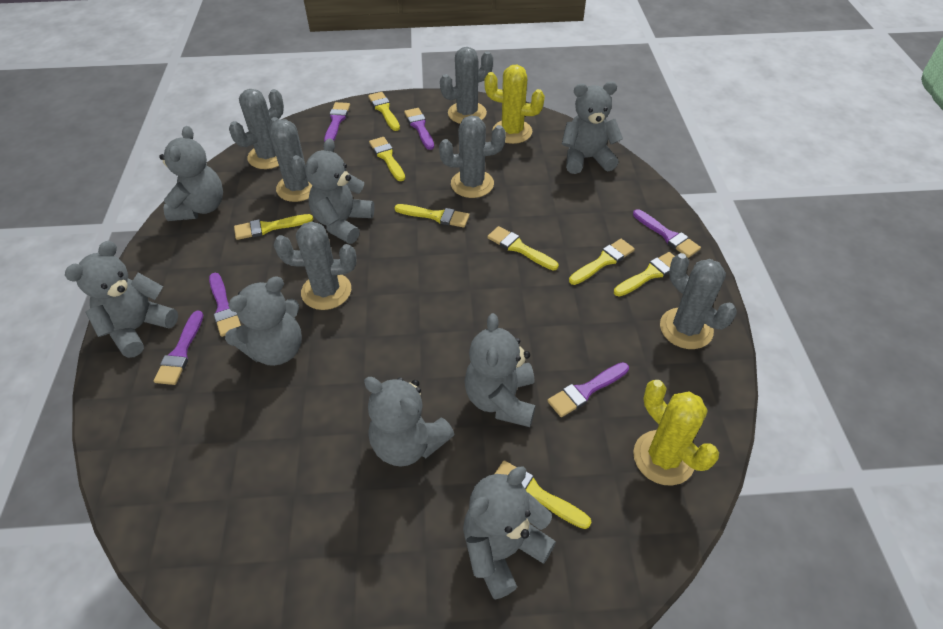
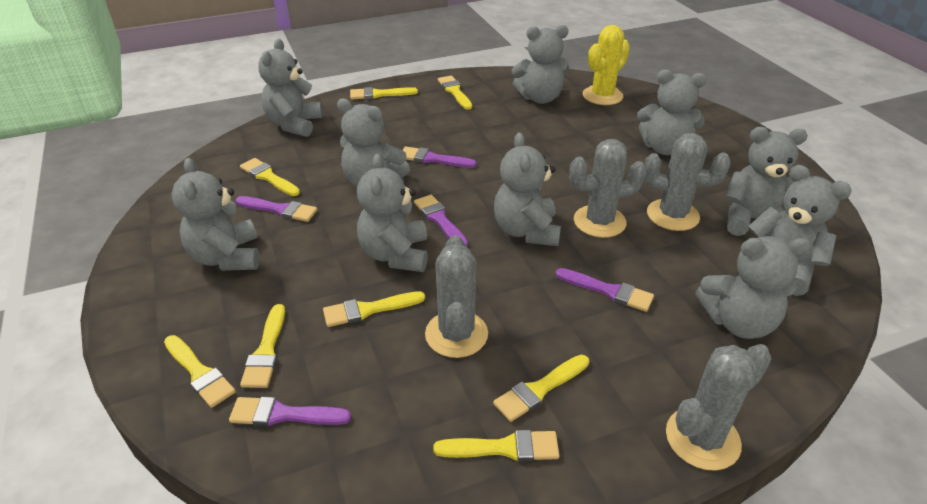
grey cactus: [229,89,284,169] [269,117,313,202] [274,221,357,310] [439,115,506,198] [440,47,493,124] [660,253,737,349] = 6 -> [425,235,488,358] [569,139,647,238] [644,133,731,231] [666,344,772,471] = 4
grey teddy bear: [65,241,178,358] [159,126,223,221] [225,276,302,366] [305,138,374,244] [364,377,455,467] [463,467,556,599] [465,313,535,427] [562,82,623,174] = 8 -> [171,158,260,271] [258,39,323,137] [337,98,410,187] [357,154,428,272] [494,133,561,246] [512,25,569,104] [637,69,707,155] [695,236,811,339] [725,127,808,236] [748,165,852,296] = 10
purple brush: [154,311,203,385] [209,273,241,337] [324,102,350,142] [404,108,434,150] [547,362,629,417] [633,209,701,258] = 6 -> [229,397,351,426] [236,196,317,222] [402,146,477,168] [414,195,468,247] [556,268,654,312] = 5
yellow cactus: [484,65,545,144] [633,380,719,486] = 2 -> [583,25,630,105] = 1

